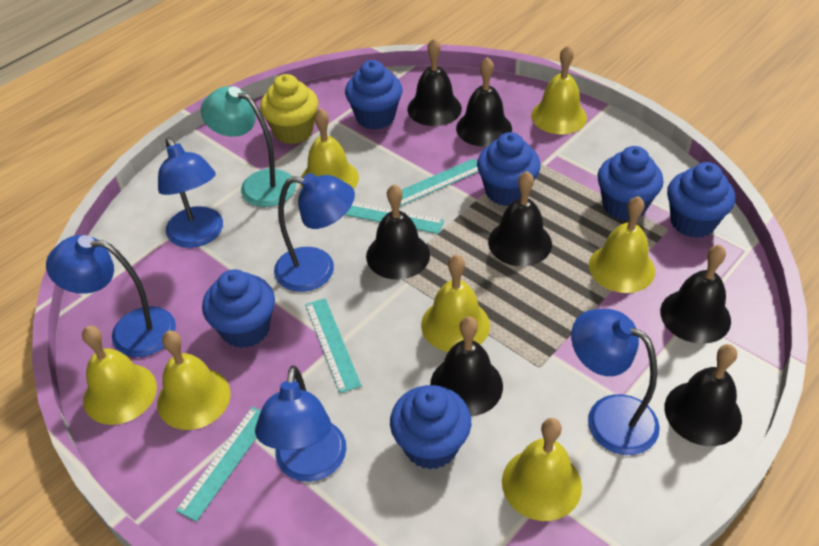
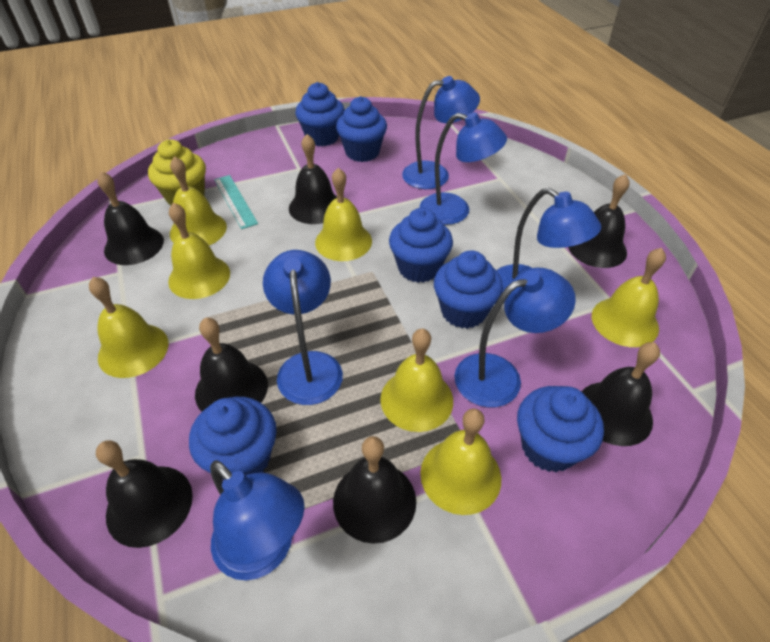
blue lamp: [46,235,176,357] [158,137,223,248] [255,365,346,482] [274,173,355,292] [571,309,660,455] = 5 -> [210,460,305,580] [263,250,343,405] [402,76,480,189] [419,112,507,225] [454,268,576,407] [496,188,602,293] = 6
turquoise lamp: [201,86,296,207] = 1 -> none = 0
turquoise ruler: [176,407,261,522] [305,298,362,393] [345,202,444,234] [400,158,479,206] = 4 -> [214,175,258,229] = 1

